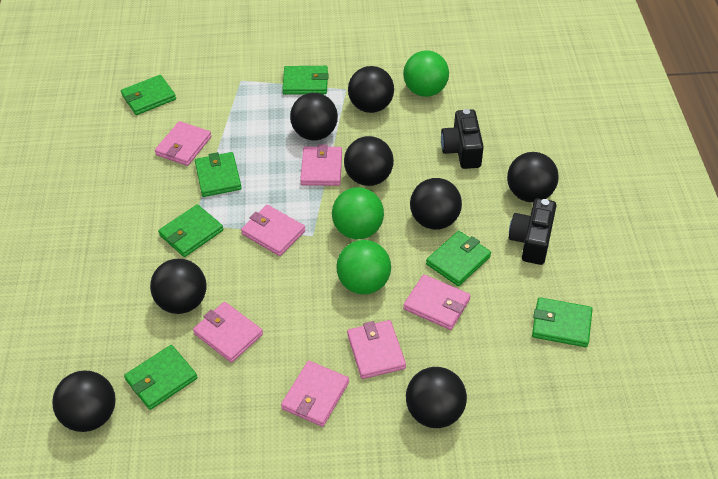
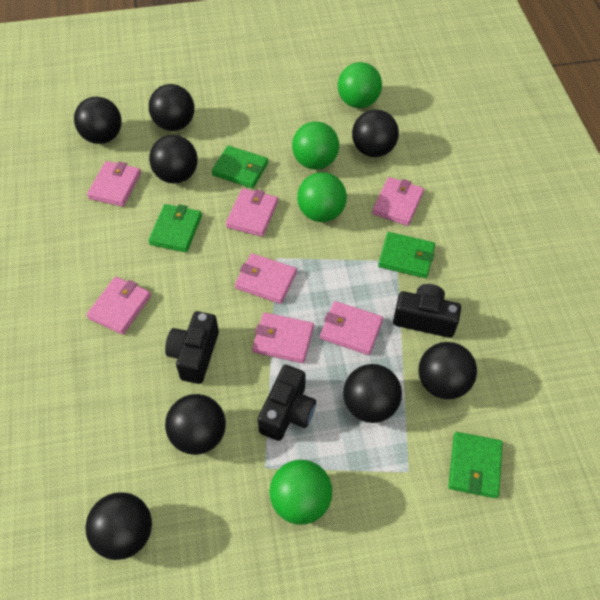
black camera: [441,109,484,169] [509,198,556,265] = 2 -> [165,311,219,384] [258,365,316,441] [393,284,461,338] = 3
green ball: [332,187,384,239] [336,240,391,295] [403,50,449,97] = 3 -> [269,460,332,525] [292,122,339,169] [297,172,347,222] [338,62,382,108] = 4
green wallet: [121,75,176,115] [124,345,197,410] [158,204,223,257] [195,152,242,197] [282,66,329,95] [426,231,491,286] [532,297,592,347] = 7 -> [148,204,202,252] [212,145,268,188] [378,232,435,278] [448,432,503,498] = 4

